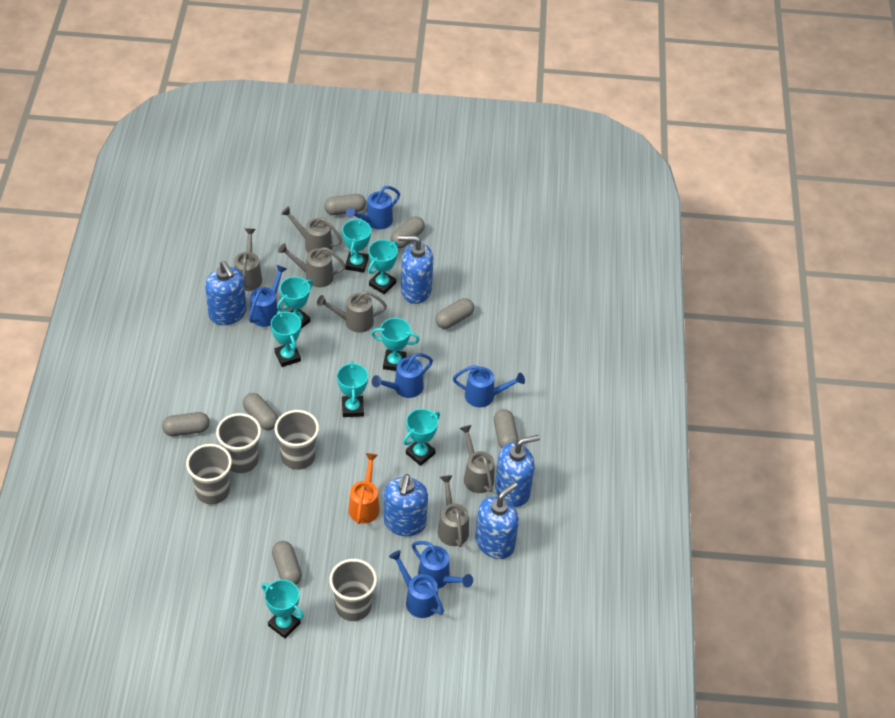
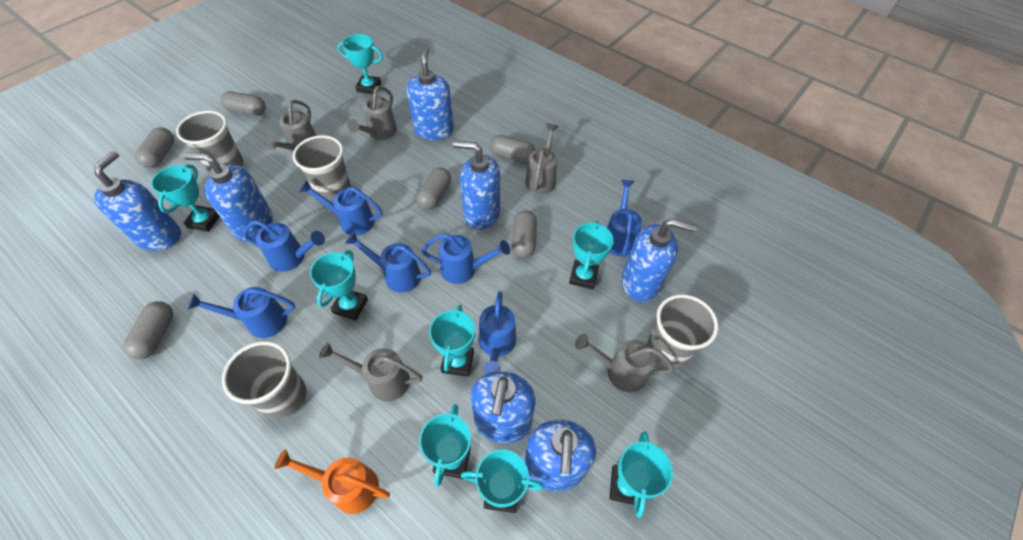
blue soap dispenser: [205,261,247,325] [384,474,428,536] [398,236,433,304] [475,482,519,559] [495,435,540,507] = 5 -> [94,151,181,251] [184,153,273,241] [407,46,454,140] [453,141,500,230] [471,371,536,443] [524,420,596,492] [622,218,697,302] = 7
blue watering can: [249,265,287,327] [346,186,400,230] [372,353,433,398] [389,550,444,618] [412,541,473,589] [453,365,525,407] = 6 -> [188,287,295,338] [243,220,325,272] [299,180,383,236] [345,231,431,293] [421,233,510,284] [479,291,516,374] [607,180,642,257] = 7
grey capsule: [162,412,210,436] [243,393,278,430] [272,541,302,585] [324,194,366,215] [391,216,425,248] [435,298,474,329] [494,409,519,448] = 7 -> [123,301,173,359] [135,127,174,168] [221,91,266,116] [416,168,451,209] [490,135,535,163] [512,210,537,258] = 6
grey watering can: [234,229,262,291] [278,243,346,287] [281,206,342,253] [317,291,387,333] [438,475,469,547] [460,425,494,493] = 6 -> [265,100,316,153] [319,342,423,402] [347,86,397,140] [525,123,559,194] [575,334,674,392] = 5

